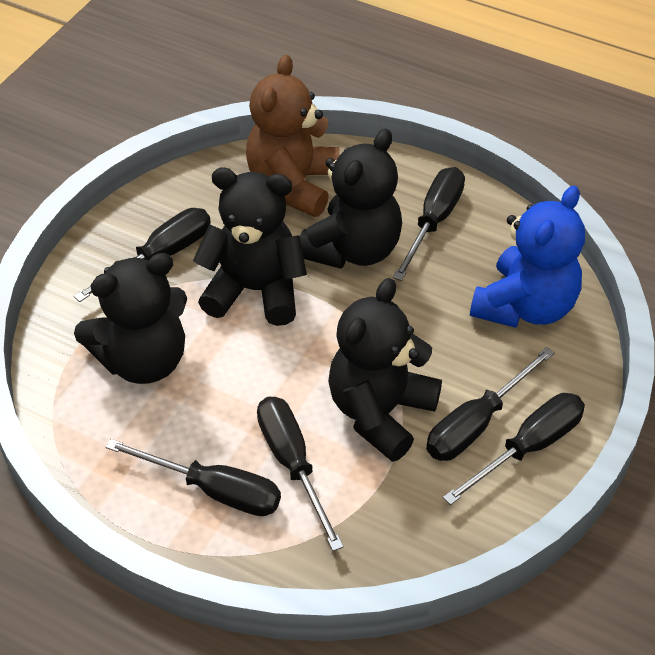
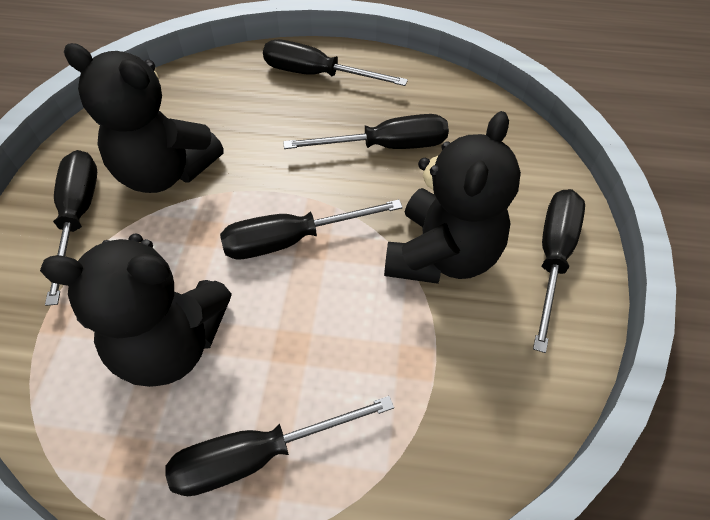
black teddy bear: [74,253,187,384] [193,168,307,326] [300,129,402,269] [328,278,442,462] = 4 -> [40,233,232,387] [64,43,224,193] [384,111,521,284] = 3
blue teddy bear: [470,186,585,328] = 1 -> none = 0
brown teddy bear: [246,55,340,217] = 1 -> none = 0

